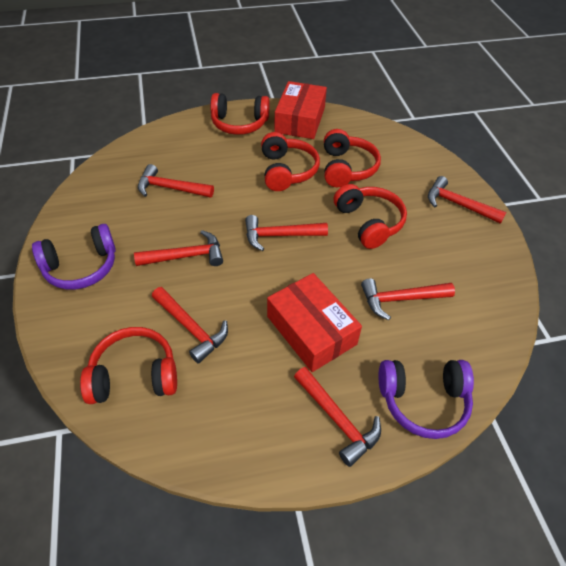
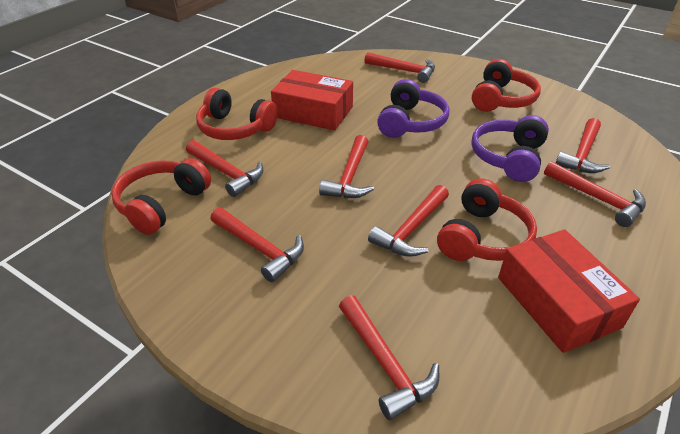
red hammer: [134,230,223,266] [138,164,214,198] [152,287,228,364] [245,215,328,251] [294,367,381,467] [361,278,455,320] [428,176,507,224] = 7 -> [186,140,263,197] [211,207,304,282] [319,135,374,198] [339,295,439,420] [364,52,435,83] [368,185,449,257] [544,161,646,227] [556,118,610,173] = 8
red headphones: [80,327,177,404] [210,93,270,135] [261,132,320,191] [324,129,381,187] [334,184,407,249] = 5 -> [111,158,211,235] [196,88,278,140] [437,178,537,261] [472,59,541,112] = 4

